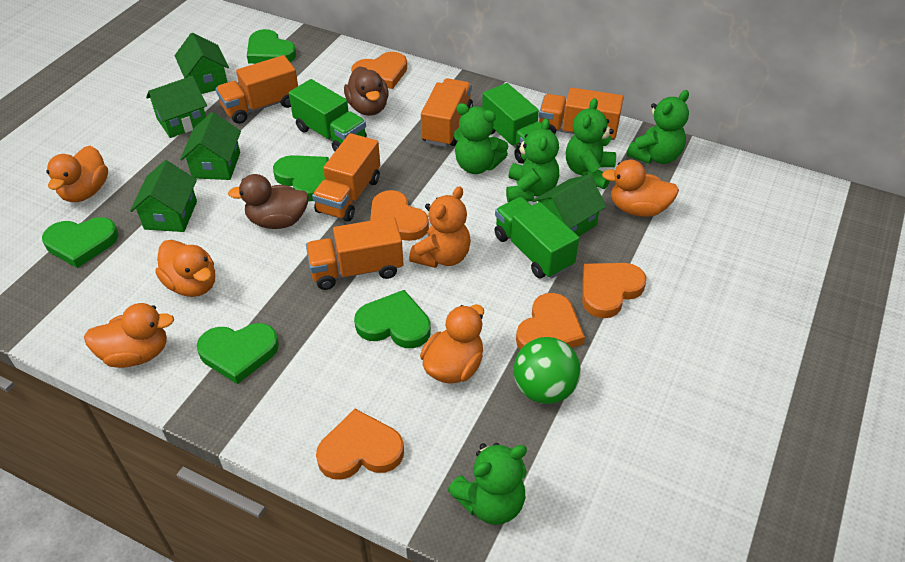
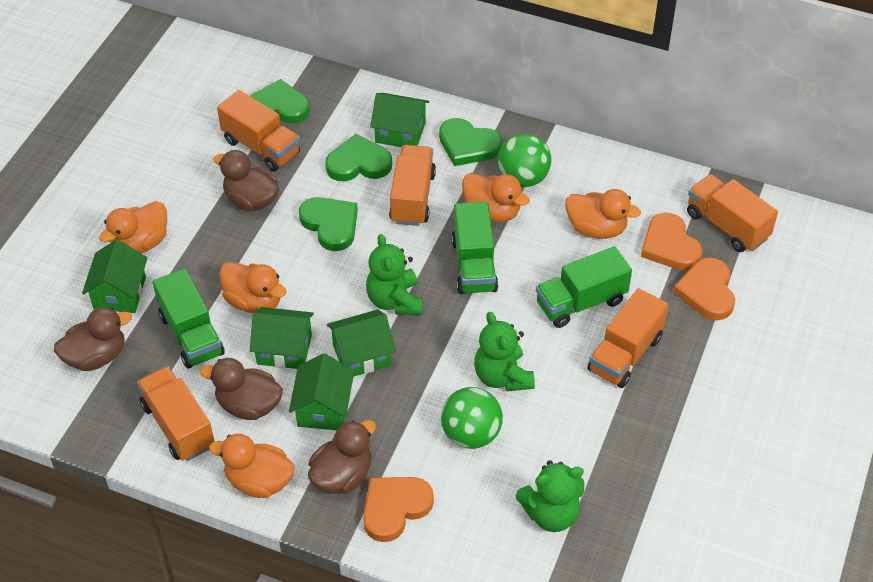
brown duck: [228,174,309,229] [344,66,389,116] = 2 -> [54,307,132,371] [200,358,283,420] [213,150,279,211] [308,420,376,494] = 4
green ball: [513,337,581,404] = 1 -> [441,387,503,449] [497,133,552,187] = 2
green heart: [42,217,118,268] [197,323,279,384] [247,29,296,64] [273,155,329,201] [354,290,431,348] = 5 -> [250,79,310,124] [299,197,358,251] [325,134,392,181] [439,118,502,166] = 4
green teddy bear: [448,443,527,525] [454,103,508,174] [506,118,559,202] [566,98,616,189] [627,90,689,164] = 5 -> [366,234,423,315] [474,312,535,391] [515,460,584,532] = 3
orange heart: [316,409,404,480] [351,52,407,89] [370,190,429,241] [516,293,585,350] [582,263,646,318] = 5 -> [363,477,434,542] [641,213,703,271] [673,257,735,320] = 3
orange teddy bear: [409,186,471,268] = 1 -> none = 0

